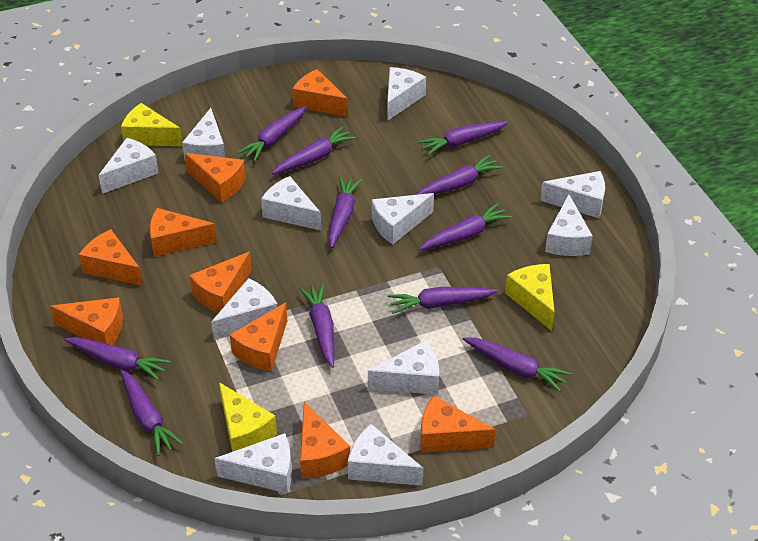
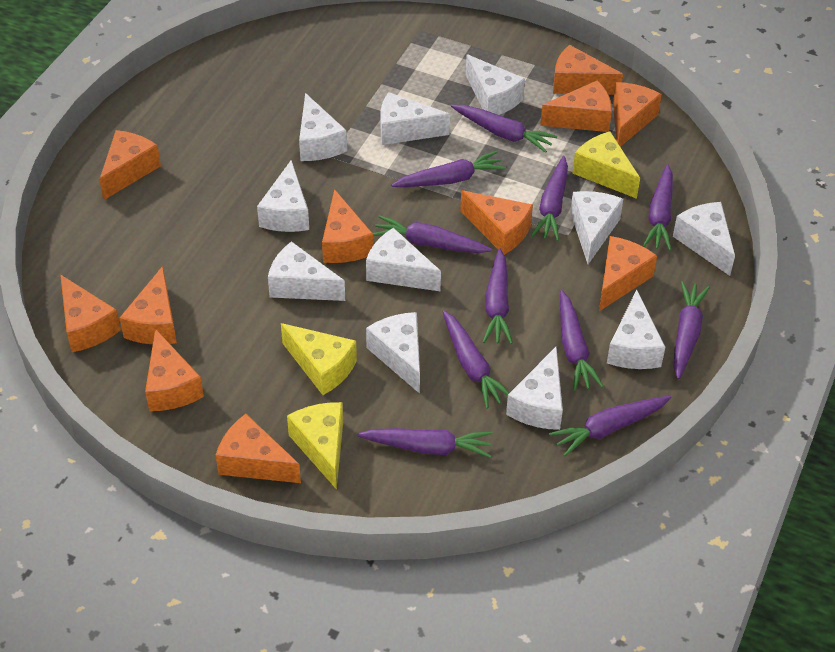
orange cheese: [50,297,123,345] [79,229,143,286] [150,208,217,257] [185,153,246,203] [189,252,252,313] [230,303,287,372] [292,69,348,117] [300,401,350,478] [420,396,496,452] = 9 -> [60,274,121,352] [99,130,161,200] [120,266,177,344] [145,329,204,411] [216,414,301,483] [322,189,373,263] [460,190,533,255] [540,80,612,132] [553,45,623,95] [599,236,657,311] [613,82,662,147] = 11

